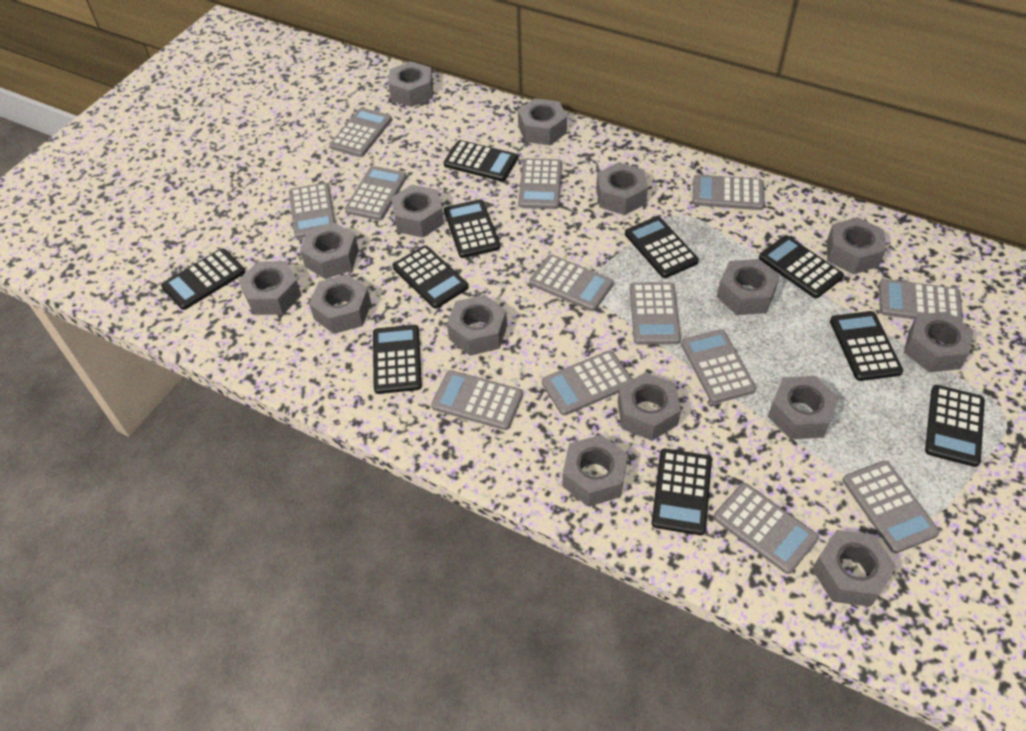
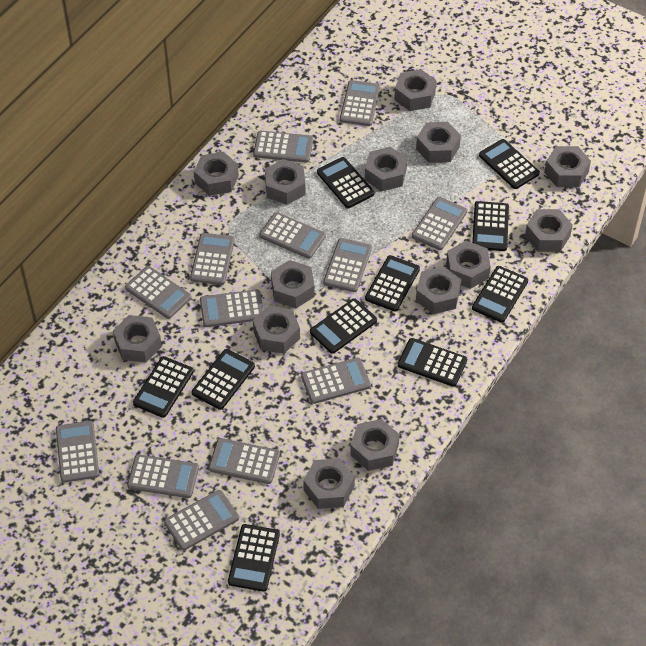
grey nut: [239,261,302,315] [300,223,359,279] [309,274,371,334] [388,61,433,107] [391,185,444,238] [447,295,507,356] [518,98,567,145] [562,435,628,507] [596,162,648,215] [618,372,681,441] [717,259,779,315] [768,376,839,440] [812,530,896,607] [827,217,886,274] [904,311,974,372] = 15 -> [113,315,162,363] [194,152,239,196] [253,306,300,354] [265,159,306,205] [271,260,315,308] [303,458,355,509] [350,419,400,471] [365,147,407,192] [394,69,436,111] [416,122,461,163] [416,266,461,314] [446,241,491,289] [525,209,573,252] [544,146,591,187] = 14

